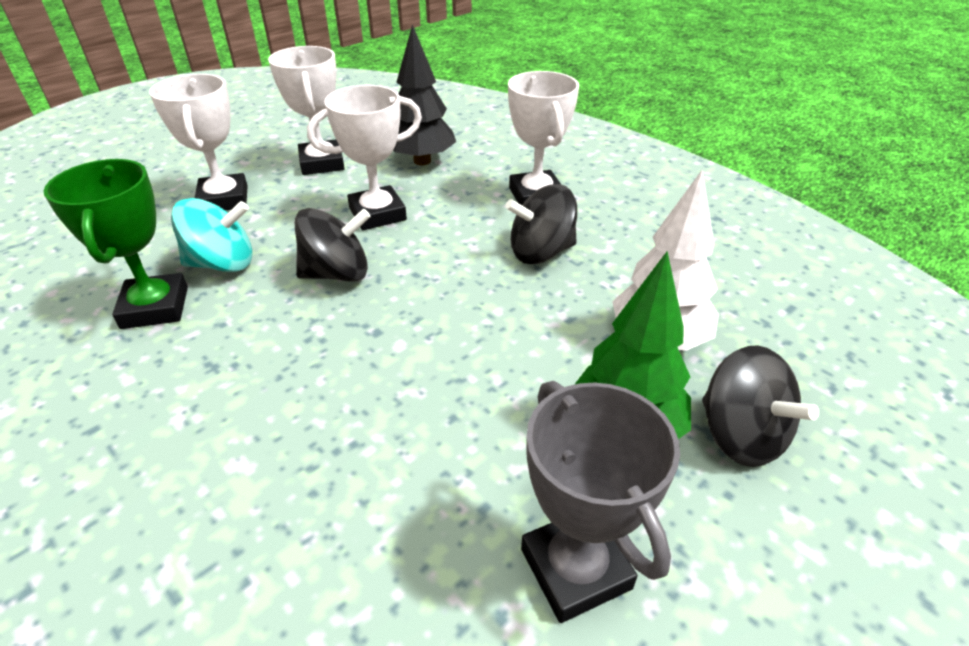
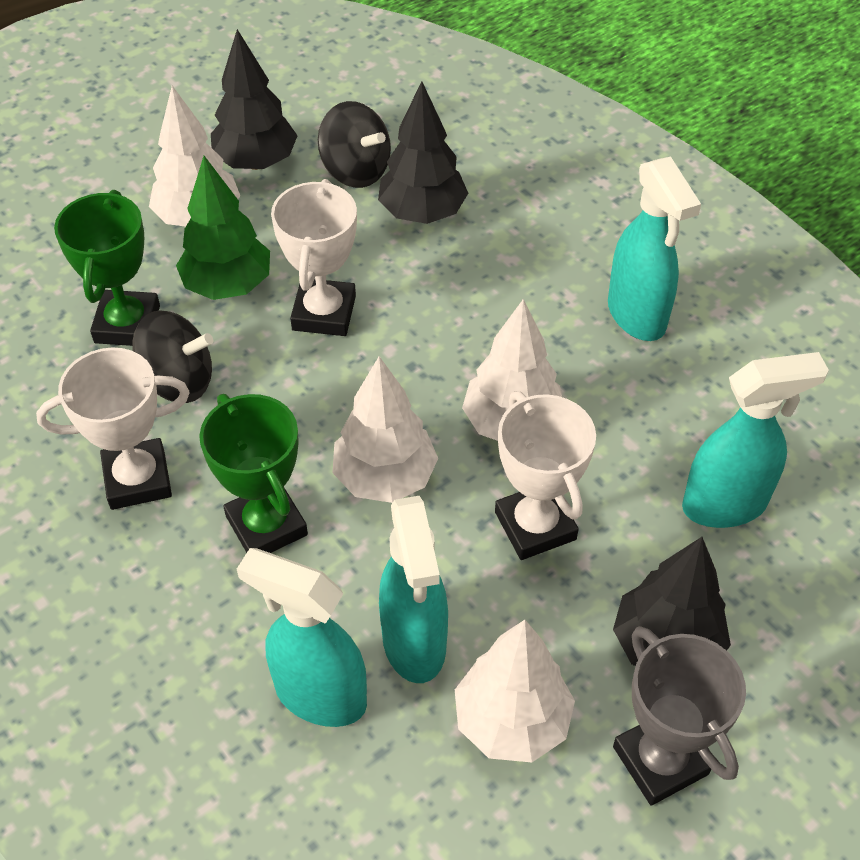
black spinning top: [295,208,371,282] [505,184,577,264] [702,345,819,467] = 3 -> [132,310,213,403] [318,101,391,188] = 2
black tree: [393,24,456,165] = 1 -> [211,29,298,170] [378,81,468,224] [613,537,731,666] = 3
green trophy: [44,159,188,329] = 1 -> [54,190,160,346] [199,394,308,553] = 2
turquoise spinning top: [171,198,252,272] = 1 -> none = 0
turquoise spray bottle: none = 0 -> [237,548,367,727] [379,496,448,683] [608,157,701,341] [682,352,829,528] = 4
white tree: [612,170,719,351] = 1 -> [149,86,240,227] [332,356,438,503] [455,620,575,763] [462,299,562,441] = 4
white trophy: [149,74,248,211] [268,46,345,175] [307,85,422,230] [508,71,579,205] = 4 -> [36,348,190,510] [271,179,357,336] [495,391,596,560] = 3

